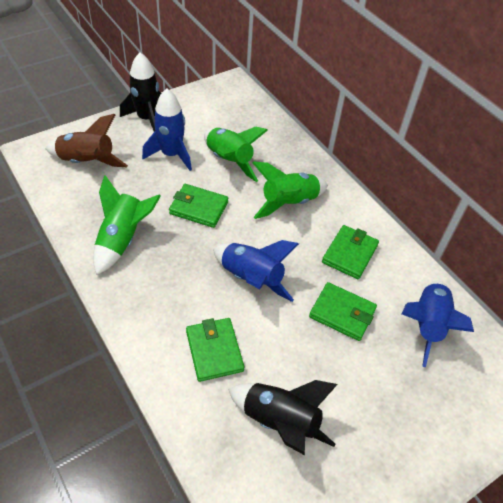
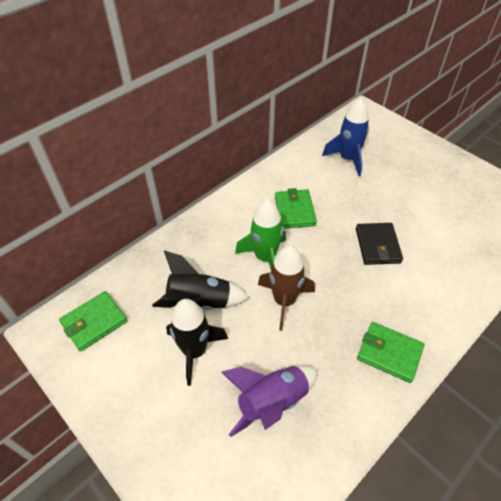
black wallet: none = 0 -> [356,223,403,265] = 1
blue rocket: [142,88,192,171] [213,240,299,302] [402,281,474,367] = 3 -> [322,98,369,176] = 1
green rocket: [93,175,161,275] [204,127,268,182] [253,162,328,219] = 3 -> [235,199,286,269] = 1
green wallet: [169,184,228,228] [186,318,244,382] [309,282,377,341] [322,225,379,279] = 4 -> [59,291,127,352] [275,188,317,229] [357,322,424,383] = 3
purple rocket: none = 0 -> [221,366,318,437] = 1

